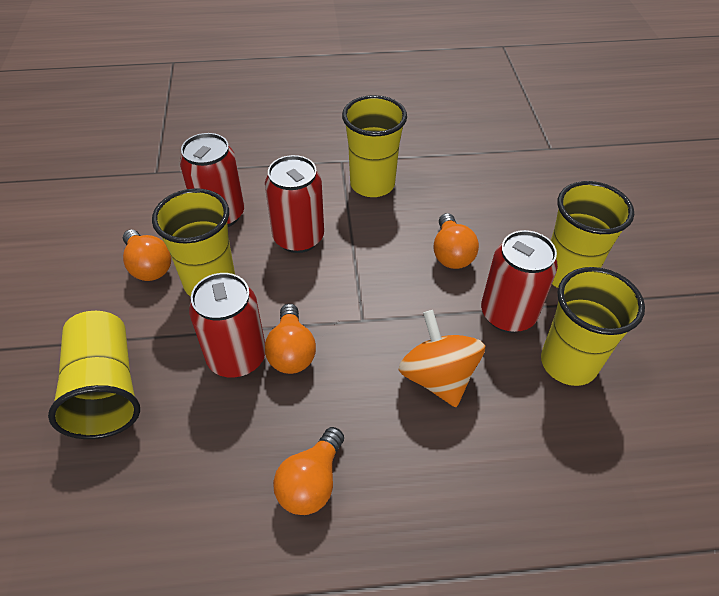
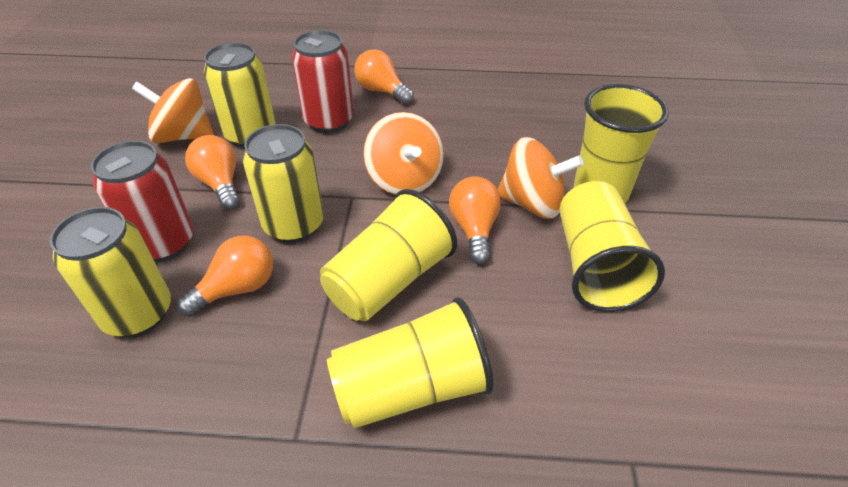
orange spinning top: [399,310,485,407] = 1 -> [132,78,214,143] [363,112,444,195] [498,137,584,219] = 3
red can: [180,133,244,227] [189,273,265,378] [265,155,324,253] [481,230,558,333] = 4 -> [91,141,194,262] [292,30,354,133] = 2
yellow can: none = 0 -> [50,207,171,337] [204,42,276,148] [243,124,324,243] = 3
yellow cup: [48,311,140,439] [152,188,235,297] [342,95,407,197] [541,267,645,386] [551,181,634,288] = 5 -> [320,189,457,321] [327,297,494,428] [560,181,665,312] [574,84,669,203] = 4

